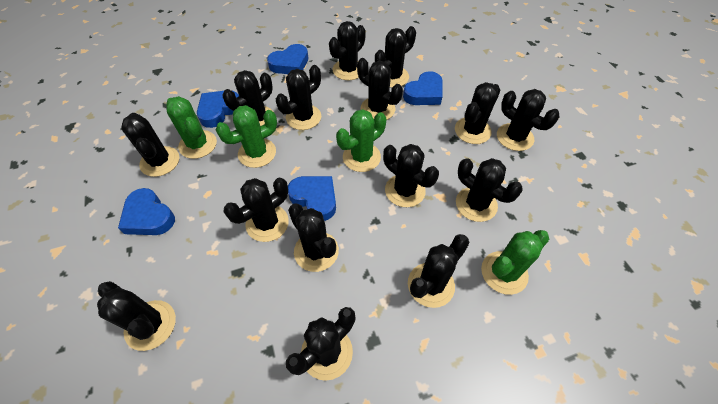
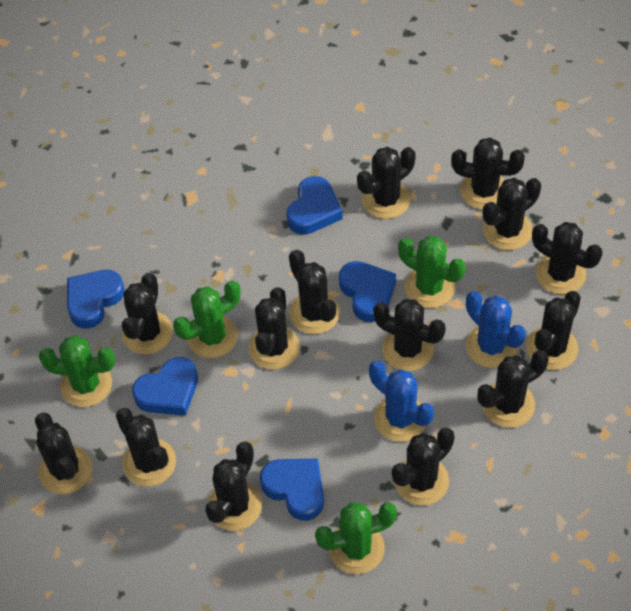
black cactus: [97,281,176,351] [121,113,179,177] [223,70,273,126] [223,178,289,242] [276,65,321,130] [286,307,355,381] [288,203,339,272] [329,21,366,80] [357,58,403,120] [375,26,416,88] [383,144,439,207] [408,234,470,308] [455,82,500,144] [456,158,523,222] [497,89,559,151] = 15 -> [35,412,92,494] [116,408,176,487] [122,273,173,354] [205,442,262,531] [248,287,300,370] [289,250,340,334] [357,147,416,219] [373,299,446,371] [392,428,455,505] [451,138,525,210] [477,350,549,428] [483,178,541,250] [526,291,581,370] [532,222,602,295] = 14
blue cactus: none = 0 -> [369,361,434,442] [466,291,526,368] = 2

